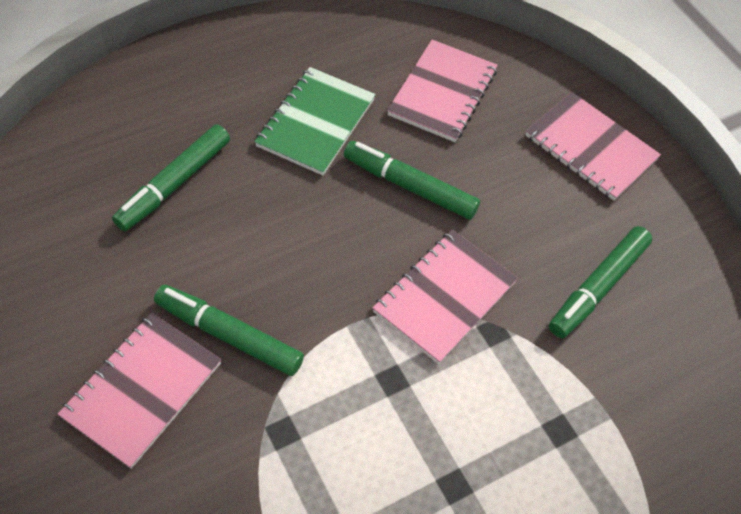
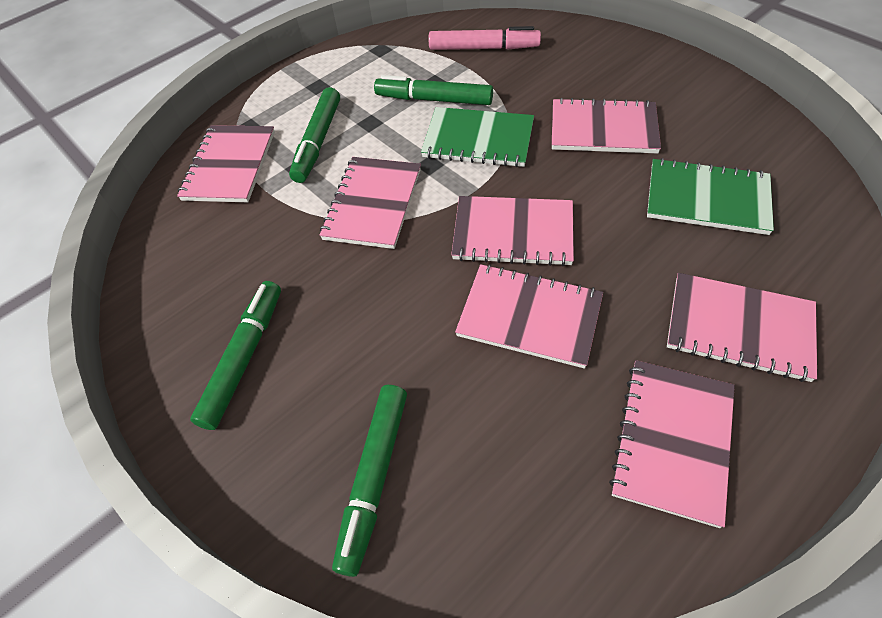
green notebook: [254,67,376,175] = 1 -> [421,107,534,167] [647,158,774,235] = 2
pink marker: none = 0 -> [429,26,541,50] = 1
pink notebook: [58,313,222,469] [373,230,518,364] [387,40,498,142] [526,92,661,201] = 4 -> [177,125,275,202] [319,157,421,249] [451,196,574,266] [455,264,603,369] [552,98,661,153] [609,360,735,528] [667,273,817,382] = 7

